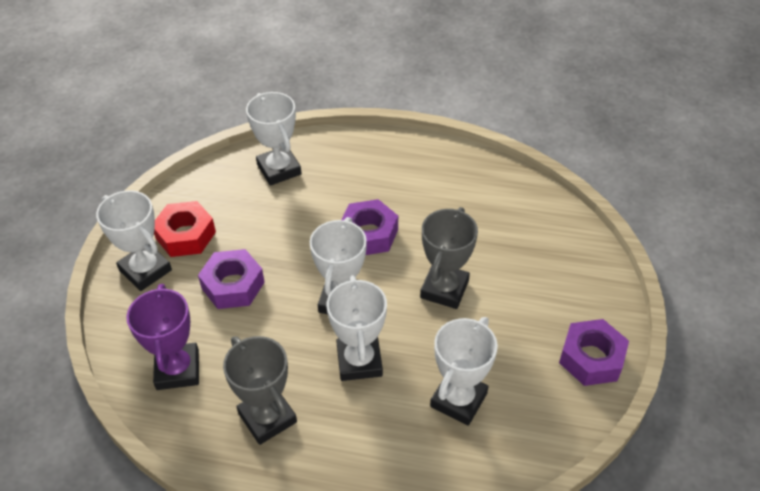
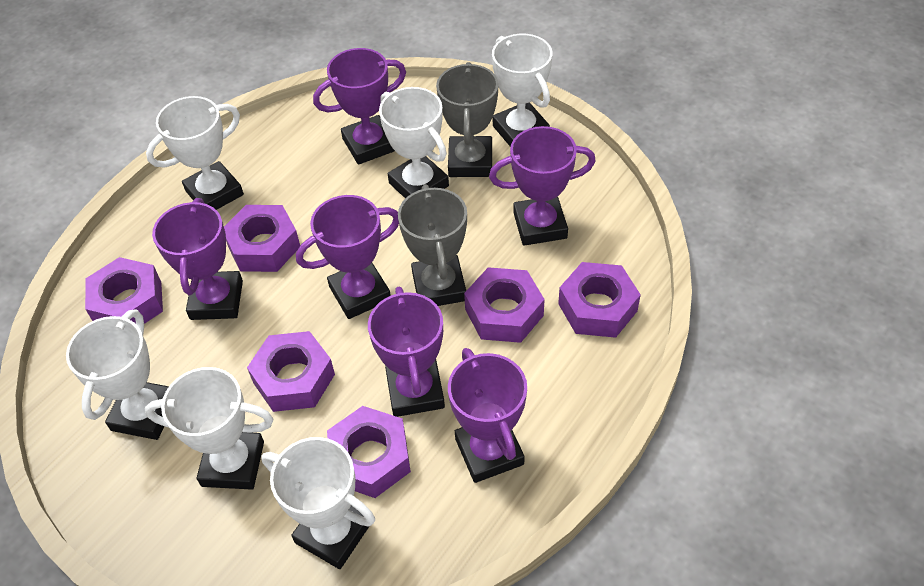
purple nut: [198,249,265,309] [341,199,398,255] [559,319,629,386] = 3 -> [85,257,163,324] [224,205,300,272] [247,331,335,412] [327,406,411,498] [464,267,545,343] [558,262,641,338] = 6
purple trophy: [126,284,199,390] = 1 -> [152,198,243,320] [296,195,399,319] [313,48,406,165] [368,287,445,417] [448,348,527,483] [489,126,596,246] = 6
red nut: [154,201,216,257] = 1 -> none = 0
white trophy: [96,190,172,291] [246,92,302,186] [310,217,367,314] [326,275,387,381] [430,317,498,426] = 5 -> [66,309,169,440] [145,367,273,490] [146,96,244,210] [261,437,375,569] [379,87,449,199] [492,34,552,147] = 6

